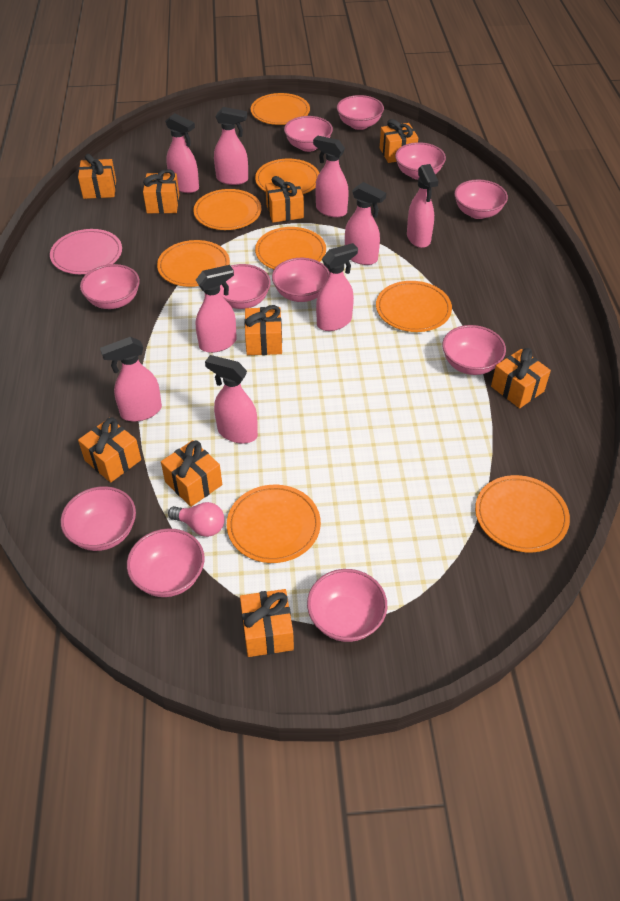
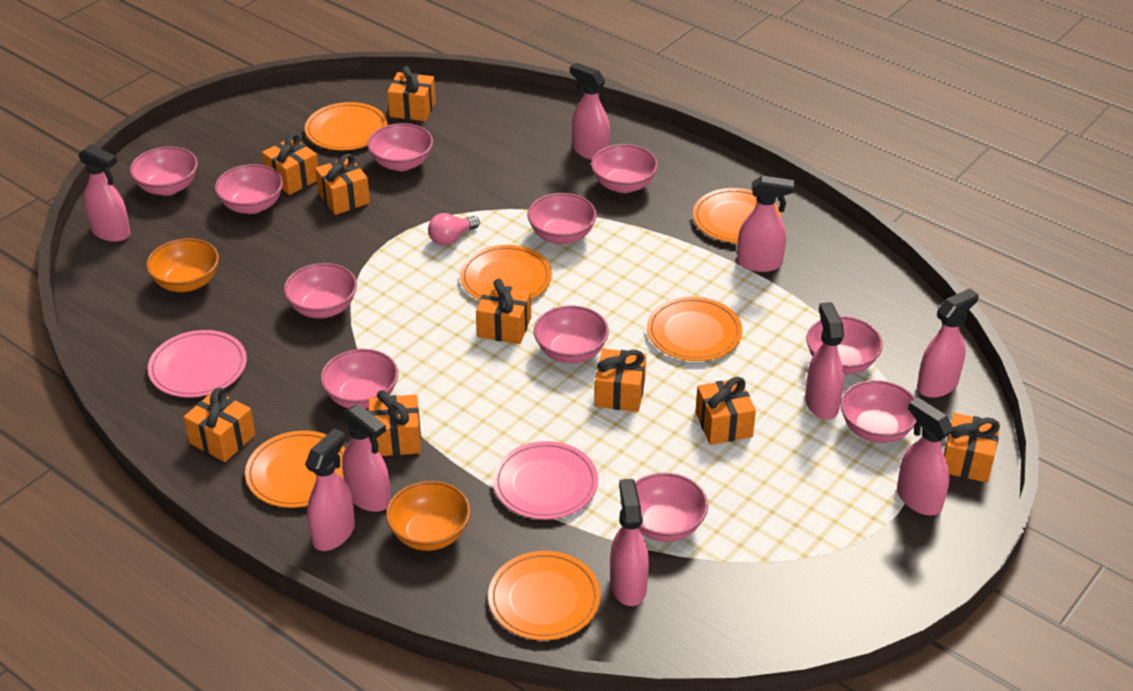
orange bowl: none = 0 -> [146,238,219,292] [386,481,471,551] = 2
orange plate: [157,240,230,287] [193,189,261,230] [227,485,321,563] [251,93,310,125] [255,159,319,194] [255,227,326,269] [376,281,452,332] [475,475,570,552] = 8 -> [245,431,345,508] [305,102,387,150] [460,245,552,300] [488,551,601,640] [647,297,742,361] [693,188,781,243] = 6
pink plate: [50,229,122,274] = 1 -> [148,330,247,398] [493,441,598,519] = 2

